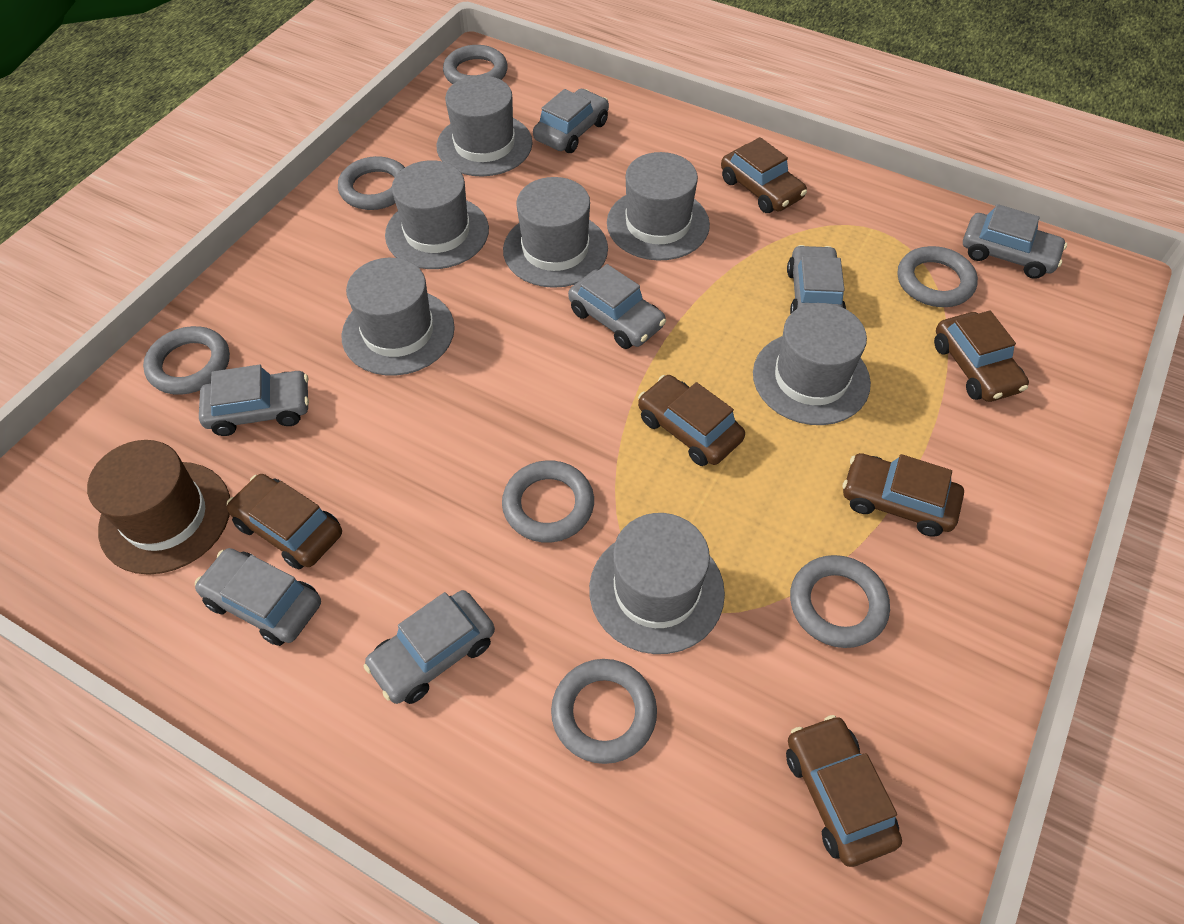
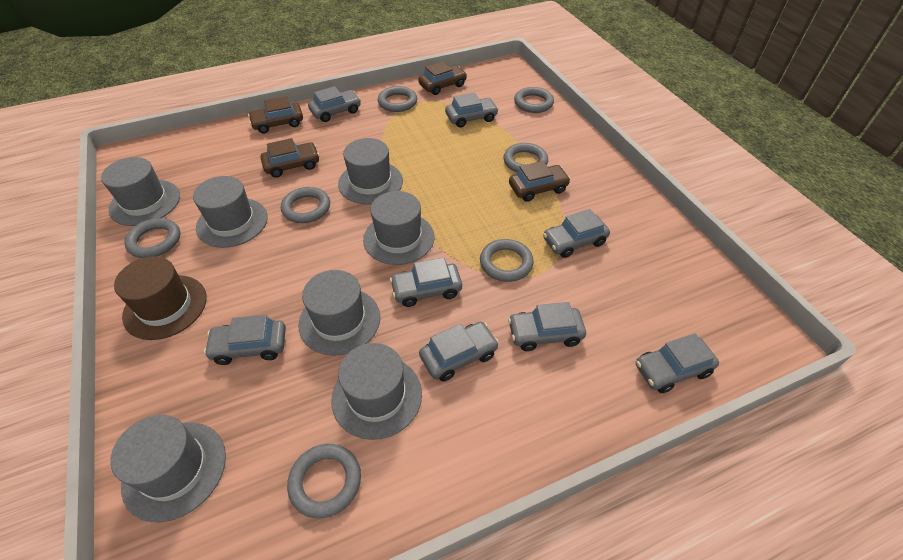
brown car: [227,474,342,569] [638,375,745,466] [721,137,807,213] [786,715,902,867] [843,453,964,537] [934,310,1029,402] = 6 -> [248,96,303,134] [260,138,320,177] [418,61,467,95] [509,161,571,202] = 4
grey car: [195,548,321,646] [199,365,309,436] [363,590,495,704] [533,89,609,153] [568,264,666,349] [787,245,846,314] [963,204,1067,279] = 7 -> [204,315,286,365] [308,86,361,122] [390,257,462,307] [419,322,499,381] [445,93,498,128] [508,302,586,351] [543,209,610,258] [636,333,719,393] = 8

